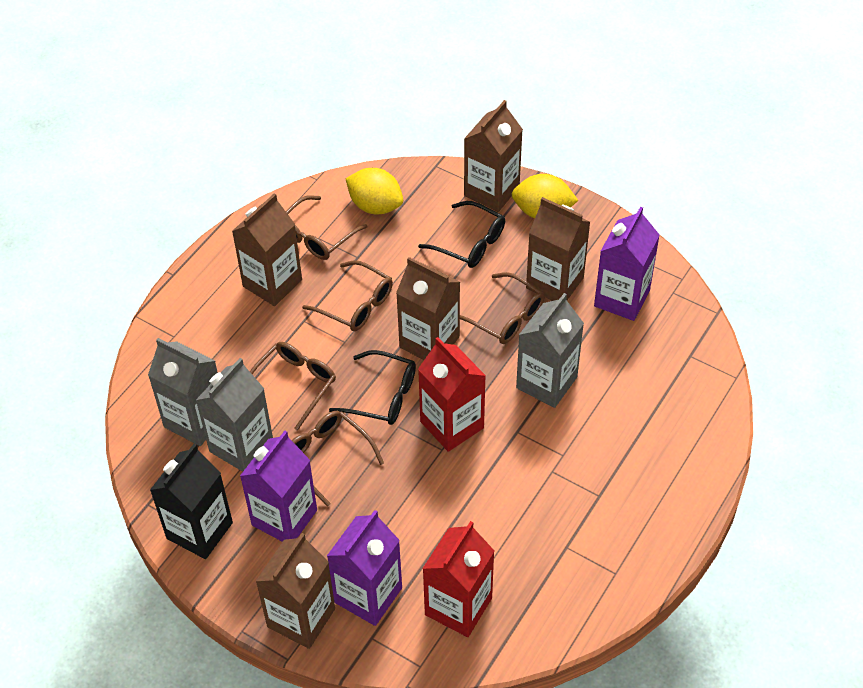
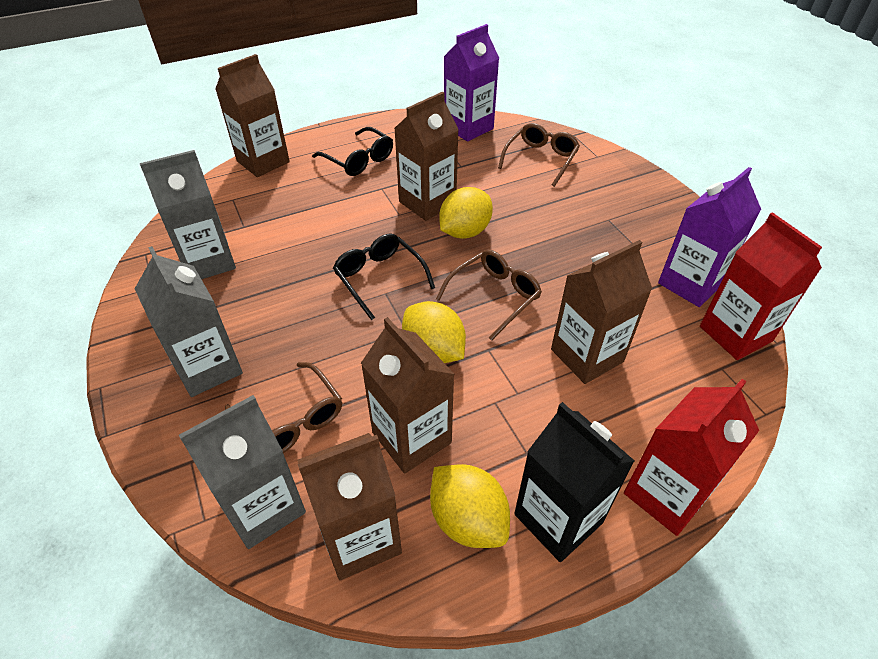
brown glasses: [250,342,336,431] [286,195,368,260] [292,411,384,507] [302,260,393,331] [460,272,544,344] = 5 -> [225,362,342,453] [436,249,542,341] [498,123,580,187] = 3
purple carton: [240,430,317,542] [327,510,402,626] [594,207,660,321] = 3 -> [444,24,500,142] [658,167,761,307] = 2
yellow lemon: [346,168,403,215] [512,174,578,218] = 2 -> [402,301,466,363] [430,464,510,548] [439,187,493,239] = 3

